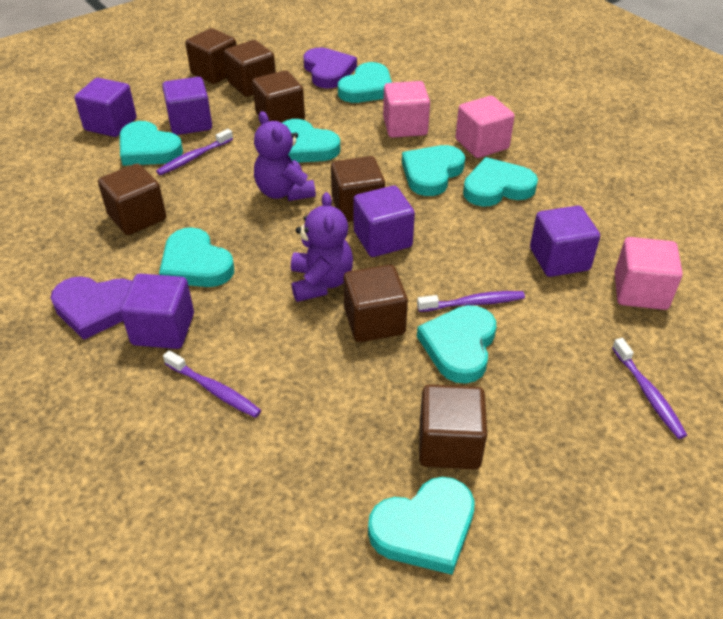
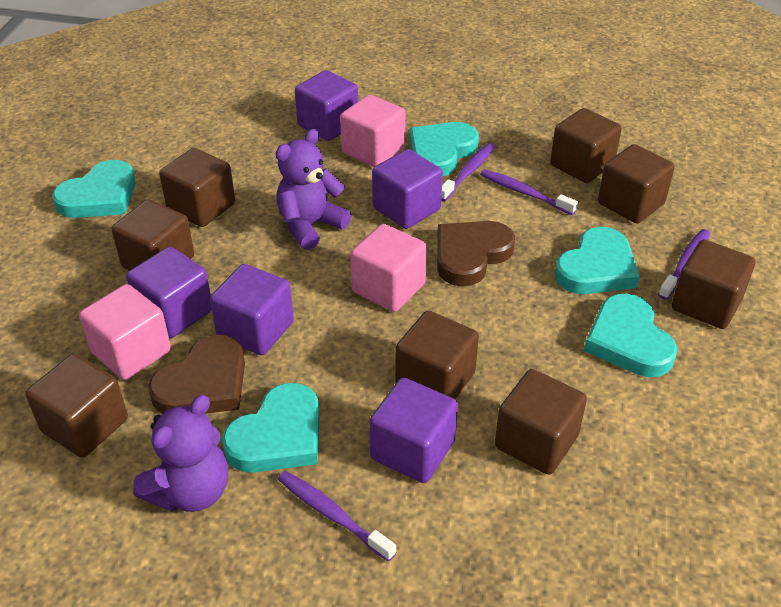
brown cube: [98,163,166,235] [185,28,236,84] [224,40,276,97] [252,70,305,123] [331,156,385,222] [343,265,408,342] [419,384,487,469] = 7 -> [25,354,128,458] [111,200,194,271] [159,148,235,227] [395,311,479,399] [495,369,587,475] [550,108,622,183] [598,144,675,223] [672,239,755,329] = 8
brown heart: none = 0 -> [148,335,245,414] [437,221,515,286] = 2
purple heart: [51,277,132,340] [303,48,357,89] = 2 -> none = 0
turquoise heart: [120,121,183,166] [159,227,234,287] [282,119,340,163] [338,62,392,103] [368,477,475,575] [402,145,465,196] [417,305,496,384] [463,157,538,207] = 8 -> [52,160,136,218] [222,383,320,473] [409,122,479,176] [554,227,640,294] [584,294,678,377] = 5

